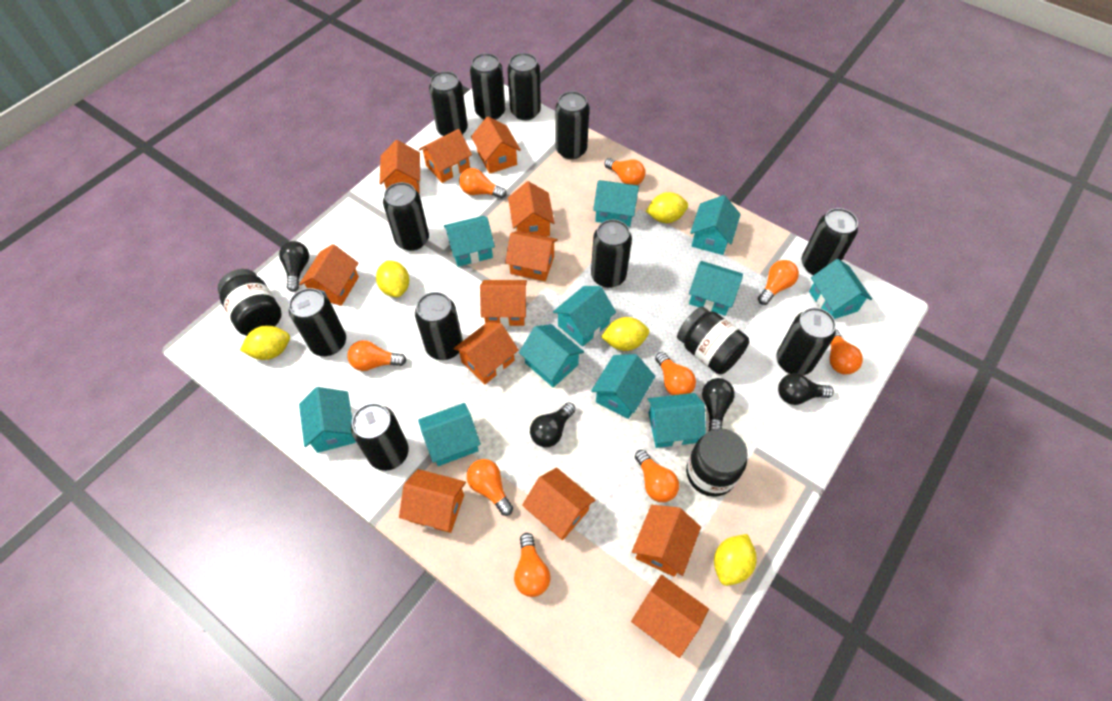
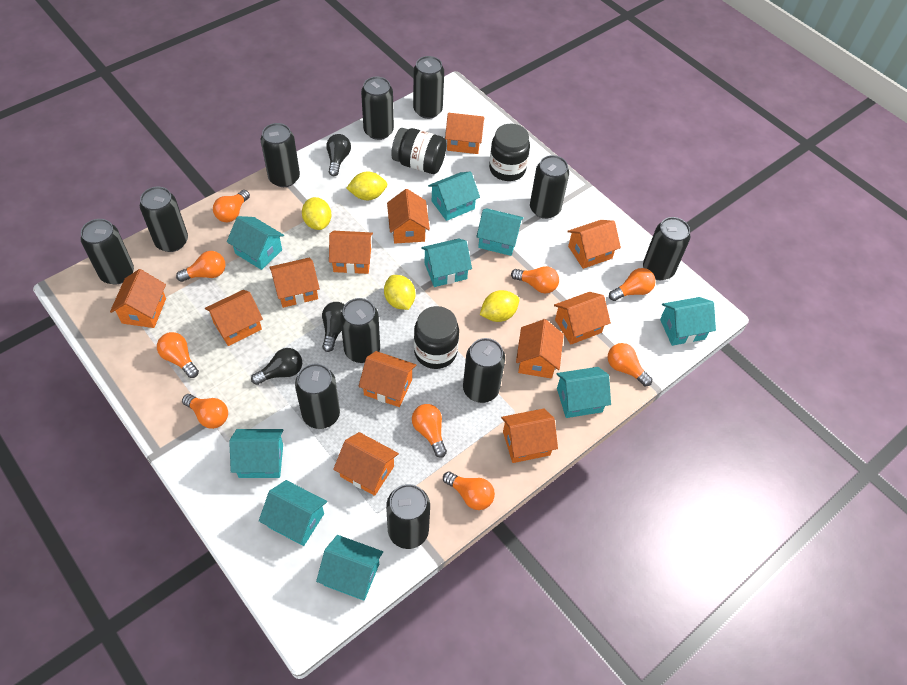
black light bulb: [279,241,309,292] [530,402,576,447] [702,378,735,431] [778,373,834,405] = 4 -> [251,348,302,385] [322,302,345,352] [326,134,351,176] = 3
turquoise house: [299,387,355,453] [418,403,481,466] [444,216,495,267] [519,324,584,388] [553,286,616,347] [591,354,655,419] [593,180,639,227] [648,393,706,448] [689,261,743,316] [690,195,741,255] [809,259,872,319] = 11 -> [227,216,284,270] [229,429,283,478] [259,480,327,546] [316,535,383,601] [421,238,472,287] [428,171,480,221] [476,208,524,256] [557,367,611,418] [660,297,716,346] = 9
yellow lemon: [240,326,290,360] [376,260,409,297] [601,317,649,351] [646,192,688,223] [714,534,757,586] = 5 -> [302,197,331,230] [346,171,387,200] [384,275,415,310] [480,290,519,322] = 4

